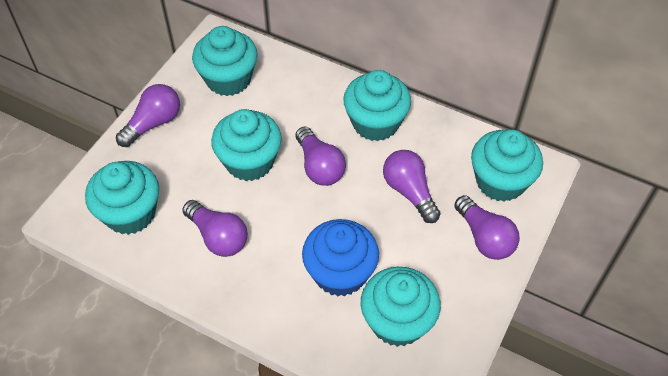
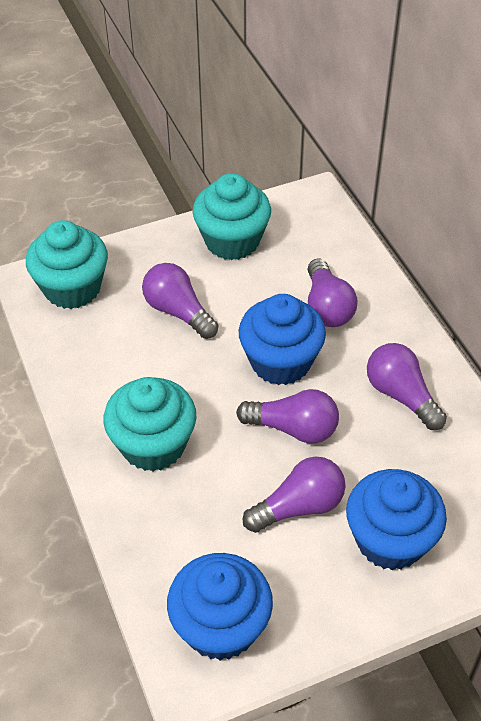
blue cupcake: [302,219,379,296] = 1 -> [167,553,273,661] [239,294,326,385] [346,469,447,571] = 3
turquoise cupcake: [85,161,159,235] [192,26,258,96] [211,109,282,181] [343,70,411,141] [361,267,441,347] [471,129,543,202] = 6 -> [26,220,108,309] [103,377,197,471] [193,173,271,260] = 3

